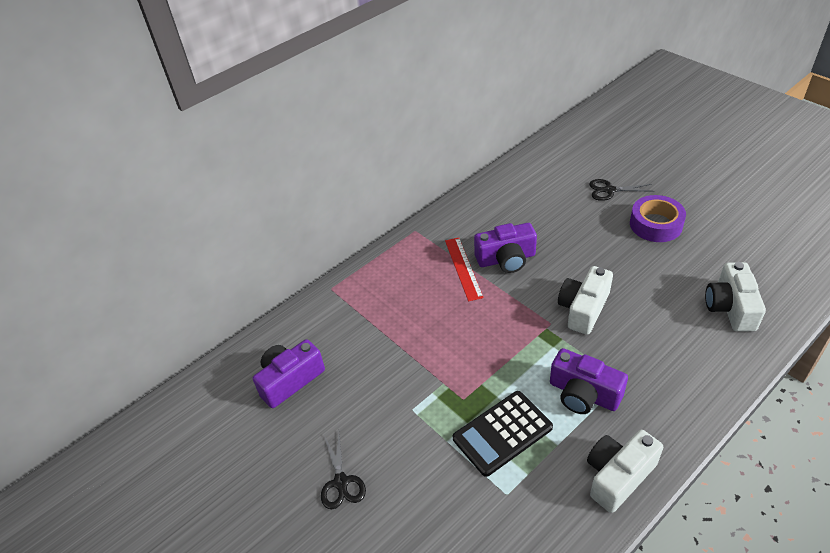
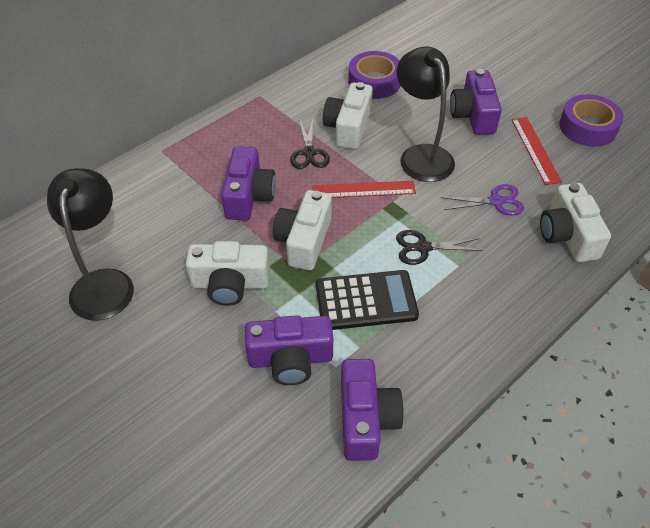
black lamp: none = 0 -> [47,168,134,321] [397,46,455,182] = 2
purple camera: [253,339,325,408] [474,223,537,273] [550,348,628,414] = 3 -> [221,146,276,221] [245,315,333,385] [341,359,404,461] [450,69,502,135] = 4
purple scissors: none = 0 -> [441,184,524,215] = 1
purple tape: [630,195,686,242] = 1 -> [348,51,401,99] [559,94,624,147] = 2
red ruler: [445,238,484,301] = 1 -> [312,181,416,198] [511,117,562,185] = 2
white camera: [558,266,613,335] [587,430,663,513] [705,262,766,332] = 3 -> [186,241,270,306] [273,190,332,270] [323,82,373,149] [540,183,611,262] = 4

